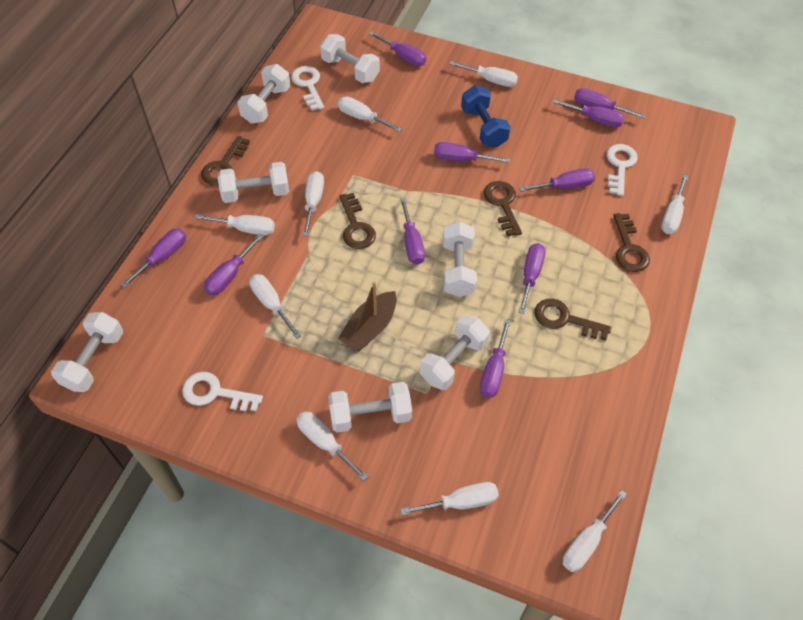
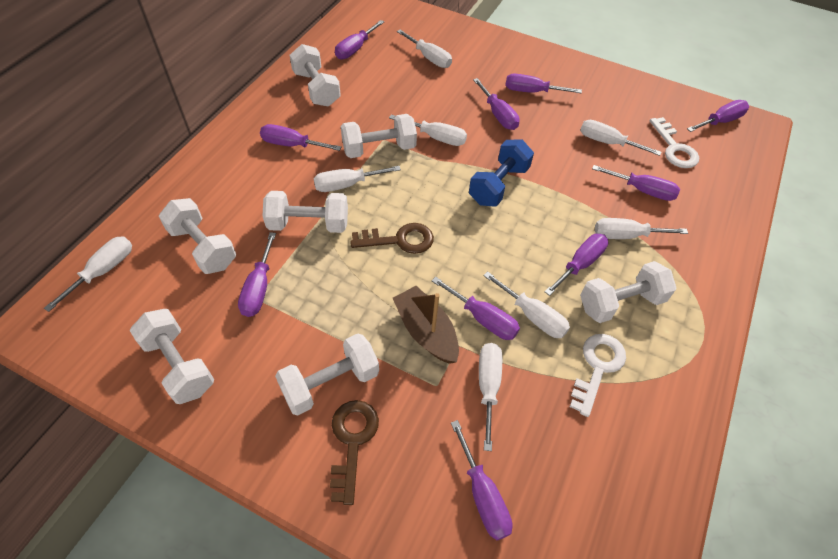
brown key: [201,136,250,186] [339,193,376,249] [484,181,522,236] [534,299,611,340] [613,213,650,272] = 5 -> [330,400,379,505] [350,223,434,254] = 2
white key: [182,372,263,411] [291,66,324,111] [606,144,638,196] = 3 -> [570,334,626,417] [650,117,699,168] = 2
white screwdriver: [195,214,275,235] [249,274,301,339] [297,412,368,481] [303,171,324,236] [338,97,402,132] [400,482,499,516] [449,61,518,87] [562,490,627,572] [661,174,689,234] = 9 -> [44,236,132,312] [313,166,401,192] [389,115,467,146] [397,30,452,68] [479,343,502,451] [483,271,570,338] [580,120,661,156] [595,218,688,239] = 8

